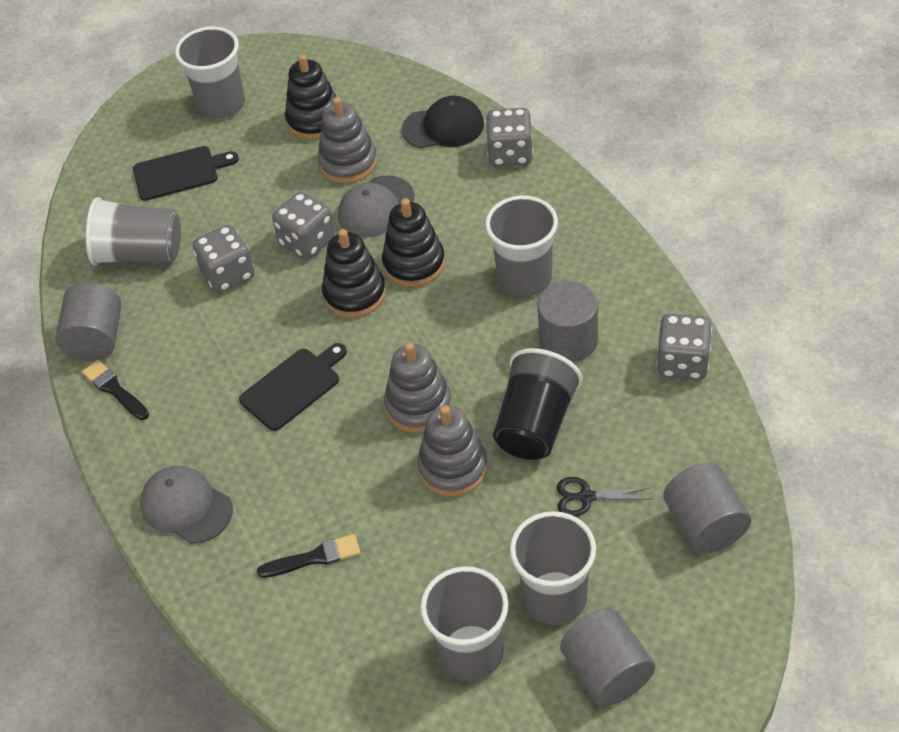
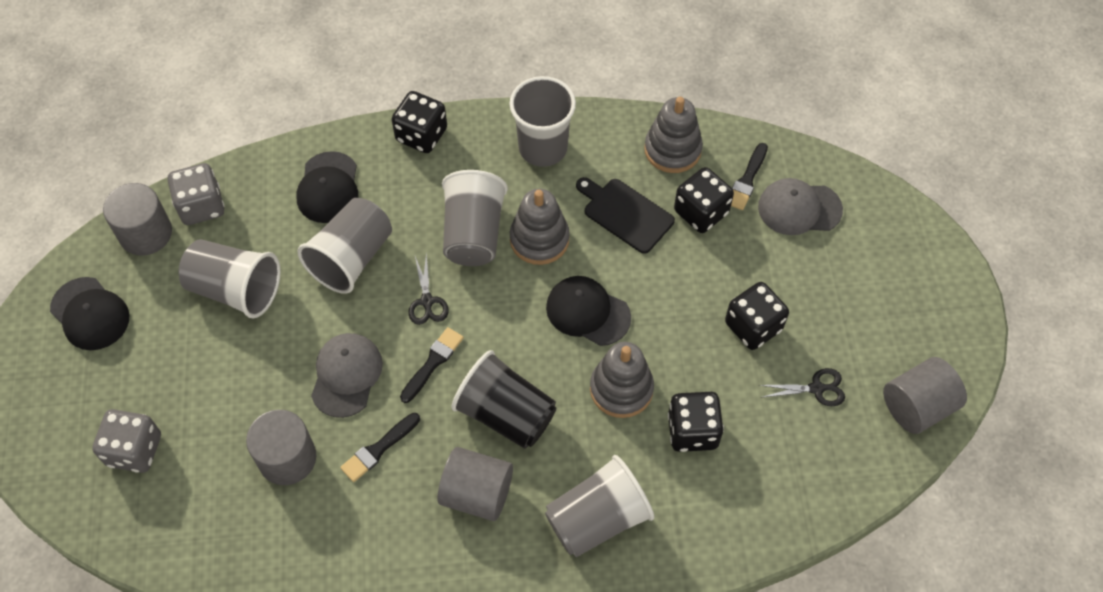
black brush: [82,360,149,420] [257,534,360,578] = 2 -> [340,413,420,482] [400,327,464,403] [731,143,768,210] = 3
black cap: [402,96,484,148] = 1 -> [50,277,129,350] [296,151,358,223] [546,276,631,346] = 3
black cutting board: [133,146,239,201] [239,343,347,431] = 2 -> [576,177,675,254] = 1
black dice: none = 0 -> [391,91,447,153] [668,392,724,452] [674,167,734,233] [725,282,789,350] = 4
black scissors: [557,477,651,516] = 1 -> [408,253,449,325] [759,368,845,406] = 2
black stacking toy: [285,54,336,140] [322,229,386,318] [382,198,445,287] = 3 -> none = 0
grey dice: [192,225,255,293] [272,192,335,259] [486,108,533,166] [656,314,712,380] = 4 -> [92,409,161,473] [168,163,225,225] = 2

